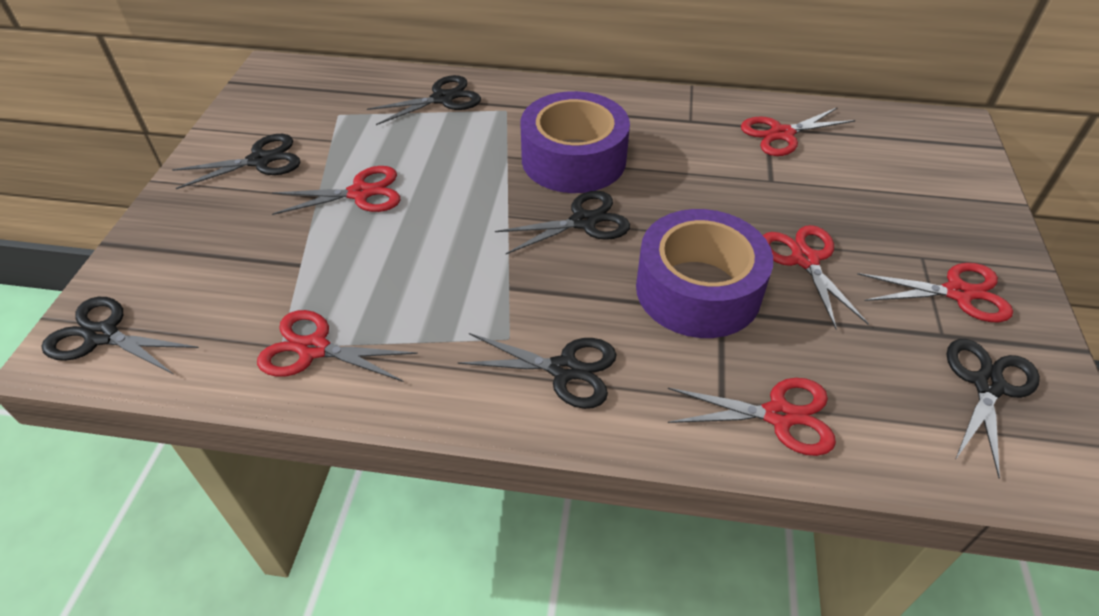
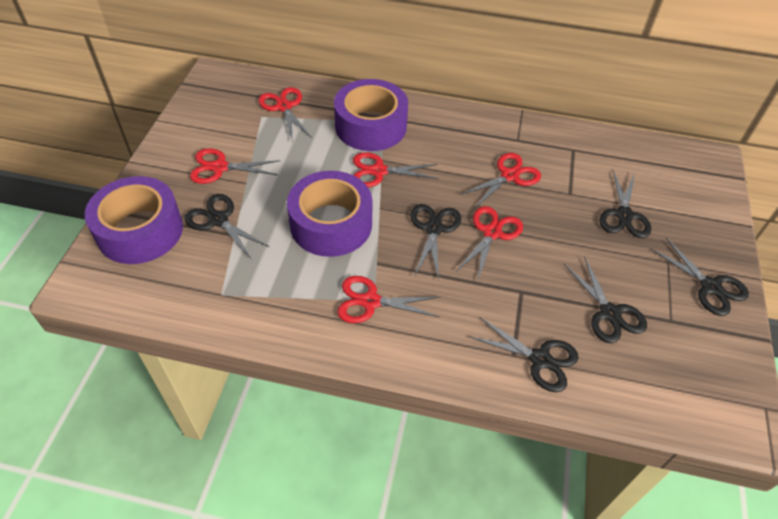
purple tape: [521,91,630,193] [636,209,773,338] = 2 -> [85,176,183,264] [287,171,372,257] [334,79,408,151] = 3

